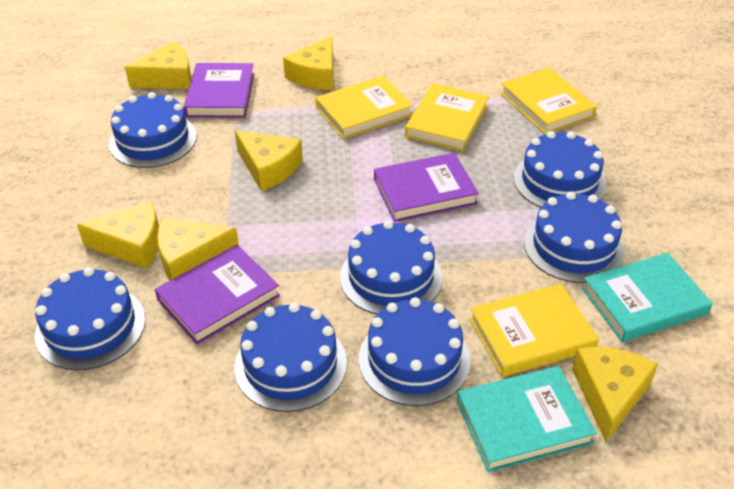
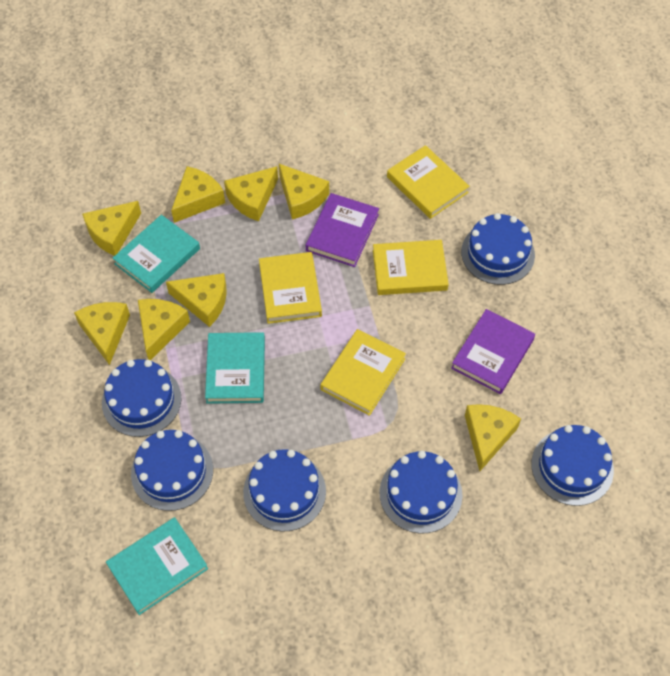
blue cake: [35,267,145,370] [109,92,197,168] [234,303,347,412] [340,220,442,314] [359,297,471,406] [514,131,607,207] [524,191,625,283] = 7 -> [102,359,181,437] [131,430,213,511] [243,449,326,532] [380,451,462,533] [461,213,535,285] [531,425,614,506] = 6
purple book: [155,245,280,345] [184,63,254,118] [374,153,479,222] = 3 -> [306,193,379,267] [451,309,535,394] = 2
turquoise book: [457,366,597,472] [582,253,713,342] = 2 -> [106,517,208,615] [113,215,200,293] [205,332,265,404] = 3
yellow cheese: [77,201,159,269] [125,42,192,89] [157,218,239,280] [235,130,303,191] [283,36,333,90] [572,347,658,442] = 6 -> [74,302,130,365] [82,201,141,256] [138,299,190,360] [166,273,227,327] [171,166,225,223] [224,166,278,221] [279,164,329,220] [465,404,521,471] = 8

